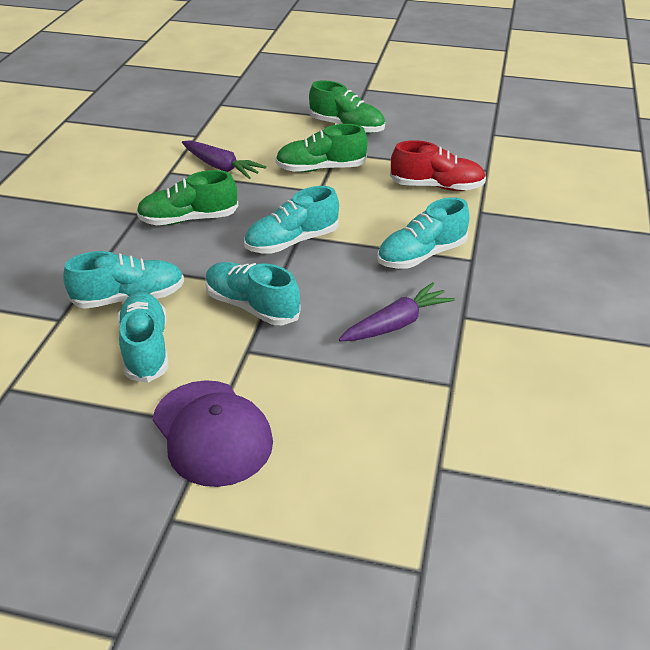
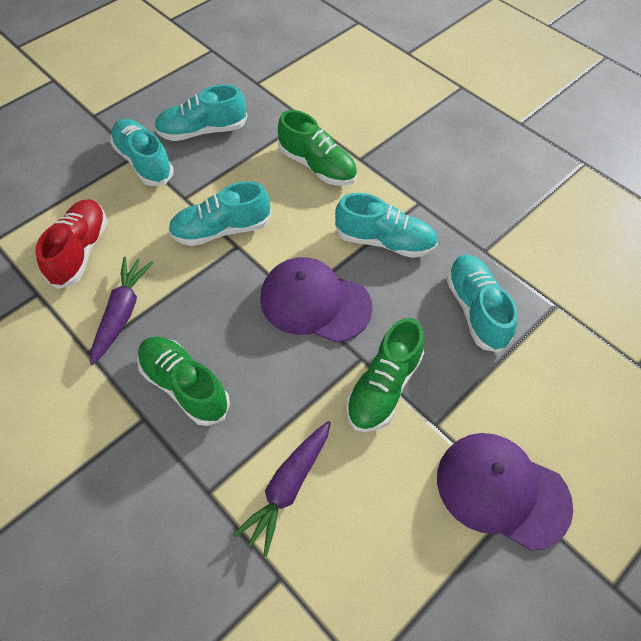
purple cap: [152,380,273,487] = 1 -> [260,257,372,343] [437,433,573,551] = 2

